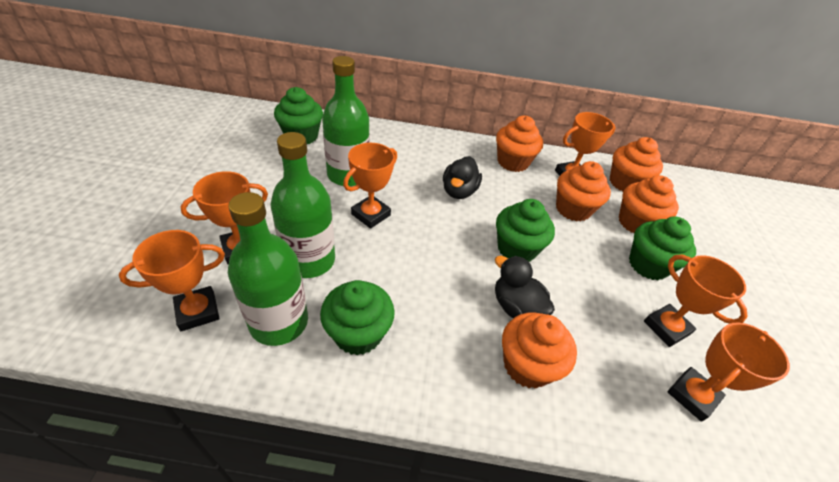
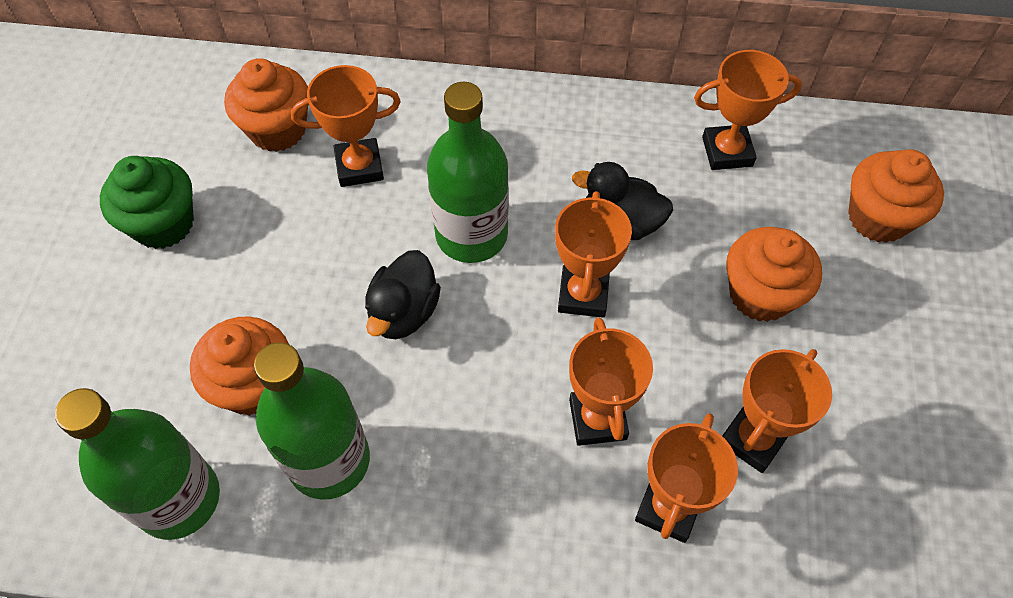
green cupcake: [274,87,323,144] [320,280,395,355] [496,199,555,262] [629,217,696,280] = 4 -> [100,156,194,249] = 1
orange cupcake: [496,115,543,172] [502,312,577,389] [556,161,611,222] [610,137,663,192] [619,175,679,233] = 5 -> [190,316,289,416] [224,58,308,152] [726,227,822,322] [848,149,944,243] = 4

